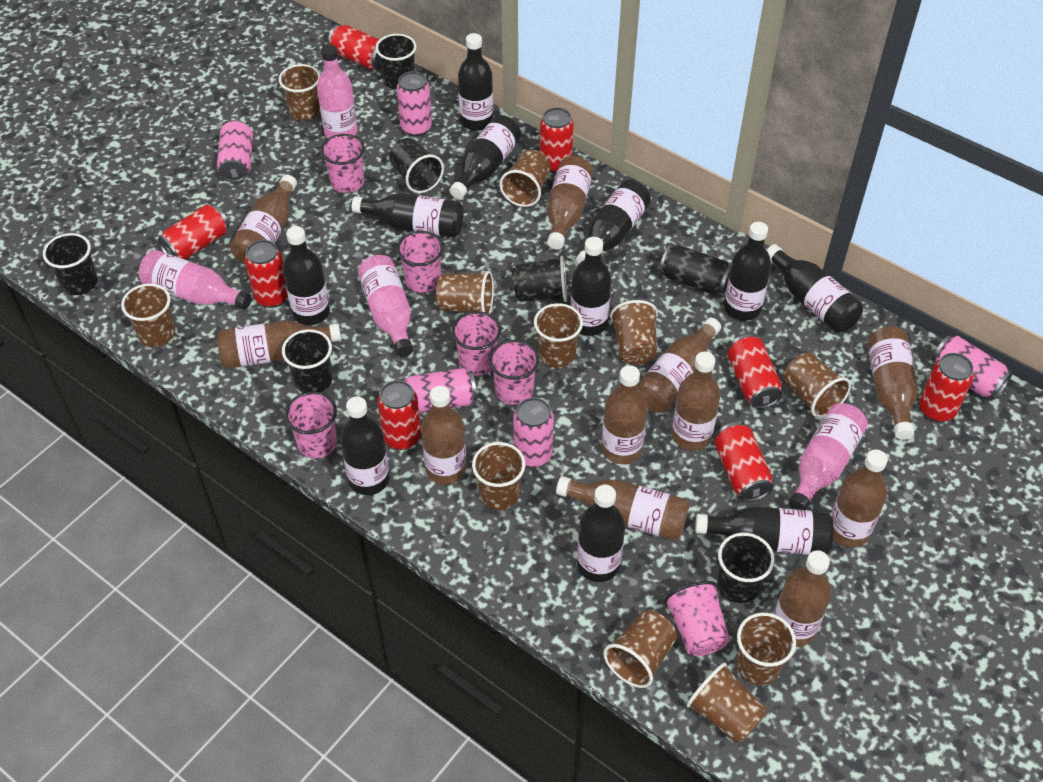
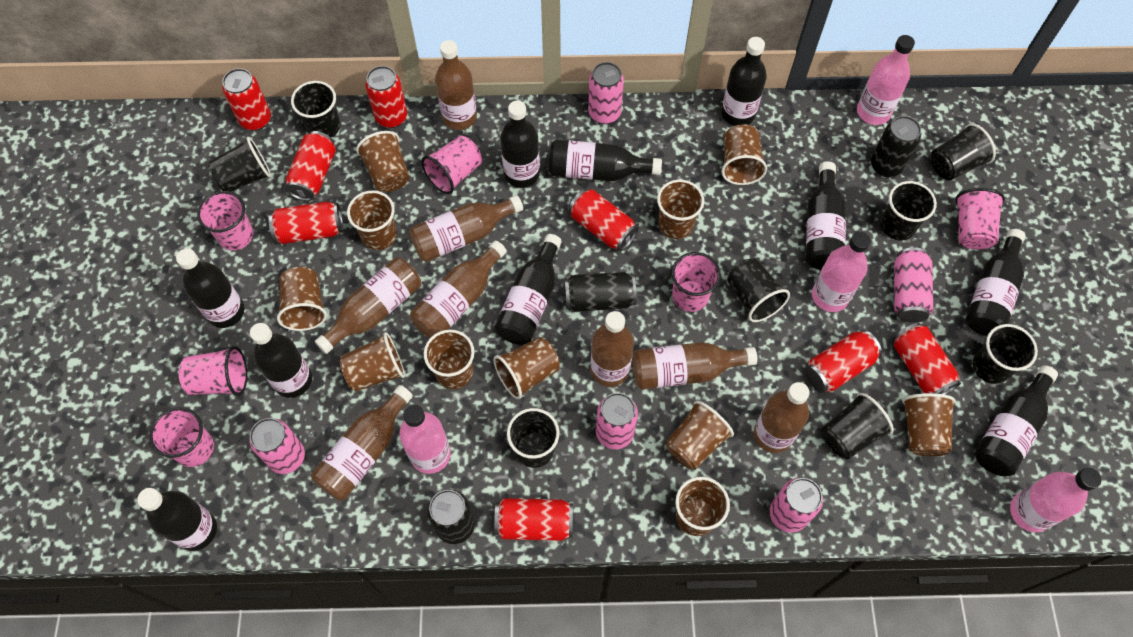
black bottle: [283,226,330,325] [340,396,390,495] [352,193,464,238] [450,115,521,199] [458,33,493,131] [570,237,612,336] [576,180,651,264] [577,485,625,582] [695,506,834,555] [724,222,771,321] [767,244,863,333] = 11 -> [137,488,217,551] [176,249,244,328] [250,323,312,398] [495,234,562,345] [500,101,540,188] [549,139,662,181] [721,37,767,126] [806,161,846,270] [966,229,1025,336] [975,365,1058,476] = 10
black can: [659,245,731,295] = 1 -> [427,489,475,544] [564,272,637,312] [871,116,921,177] = 3
black cup: [43,233,98,295] [282,329,332,393] [376,34,416,90] [389,138,444,193] [514,255,567,302] [717,533,775,603] = 6 -> [208,137,271,192] [291,81,340,137] [507,408,560,468] [727,258,790,322] [822,393,894,460] [880,181,937,240] [931,124,996,180] [973,324,1038,384] = 8
brown bottle: [217,320,341,369] [230,175,297,265] [421,386,467,485] [547,156,593,250] [556,476,689,541] [601,365,648,464] [637,318,721,413] [672,352,721,451] [774,550,831,647] [831,449,888,548] [868,326,918,440] = 11 -> [311,385,413,501] [315,257,421,354] [409,195,523,262] [410,241,507,338] [435,40,477,130] [591,311,634,387] [632,342,757,390] [754,382,810,453] = 8

